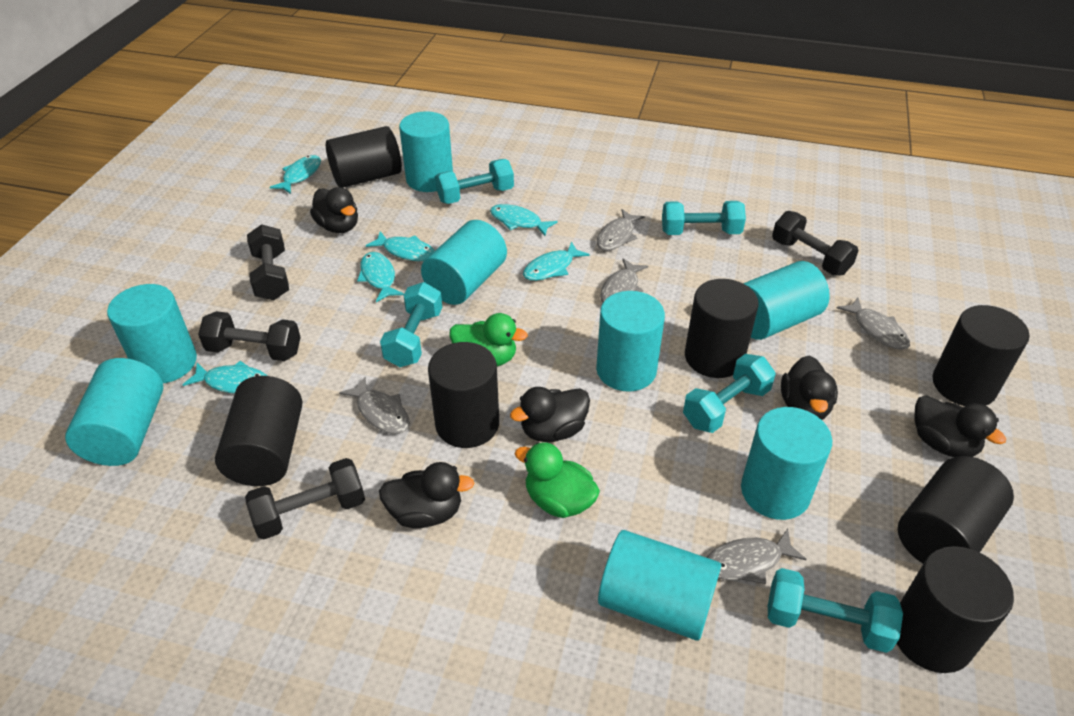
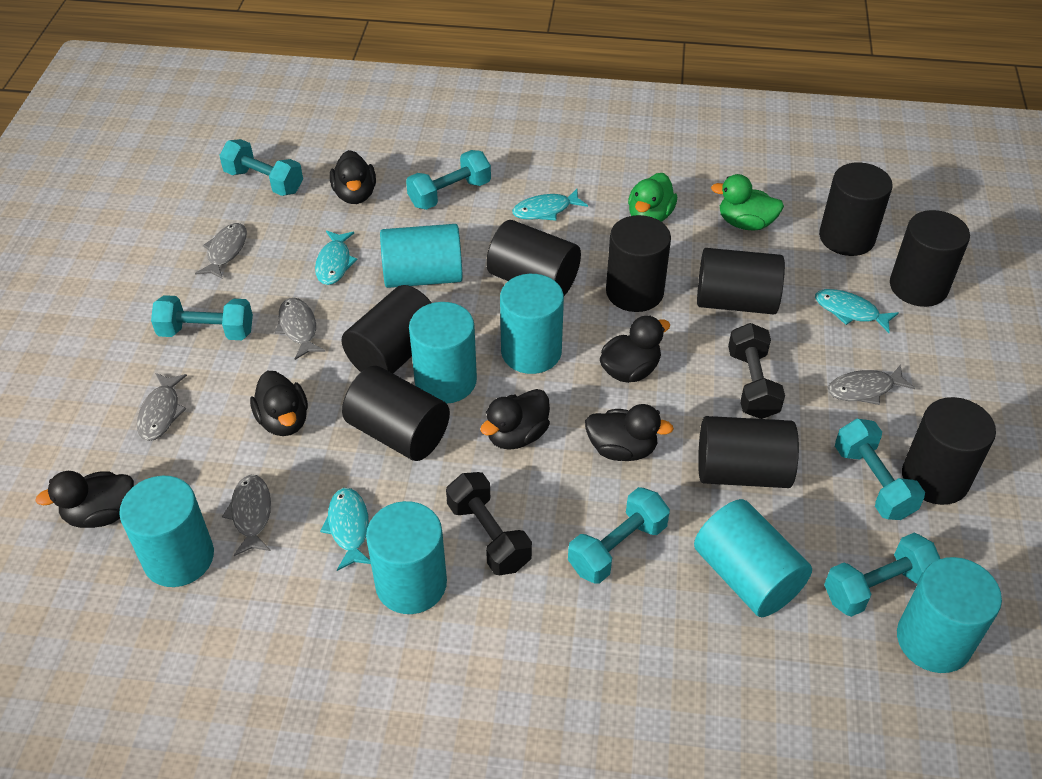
black cylinder: [215,376,302,486] [326,126,402,188] [428,342,499,448] [685,279,759,378] [896,546,1014,673] [898,456,1014,564] [933,305,1030,406] = 7 -> [341,285,432,373] [342,366,450,461] [486,220,581,296] [606,215,671,312] [697,248,785,314] [698,416,799,488] [819,162,892,256] [890,210,970,307] [902,397,996,505] = 9
black duck: [310,187,358,233] [379,462,474,528] [510,387,590,442] [781,356,838,420] [915,395,1006,457] = 5 -> [35,471,134,528] [250,371,308,436] [330,150,376,204] [480,389,550,450] [585,404,674,461] [600,316,670,383] = 6
black dumbbell: [198,311,301,361] [245,458,365,540] [247,224,289,300] [772,211,859,276] = 4 -> [446,472,532,575] [728,323,785,419] = 2
turquoise cylinder: [65,358,163,466] [107,284,197,383] [399,111,453,192] [421,220,507,305] [596,291,665,392] [598,530,721,641] [741,407,832,520] [743,261,830,340] = 8 -> [119,476,214,587] [366,501,447,614] [380,224,463,288] [409,302,477,404] [500,274,564,374] [694,499,812,617] [897,557,1002,673] = 7
turquoise dumbbell: [380,282,442,367] [435,159,514,204] [662,201,746,235] [683,354,775,433] [768,568,903,653] = 5 -> [151,295,253,340] [219,139,303,196] [406,150,491,210] [568,487,670,584] [824,533,940,617] [835,419,925,520] = 6
turquoise fish: [183,361,268,394] [270,155,321,194] [357,252,404,302] [366,231,435,261] [490,204,558,236] [523,242,590,281] = 6 -> [315,230,358,285] [320,488,371,571] [512,189,588,221] [815,289,899,333] = 4

